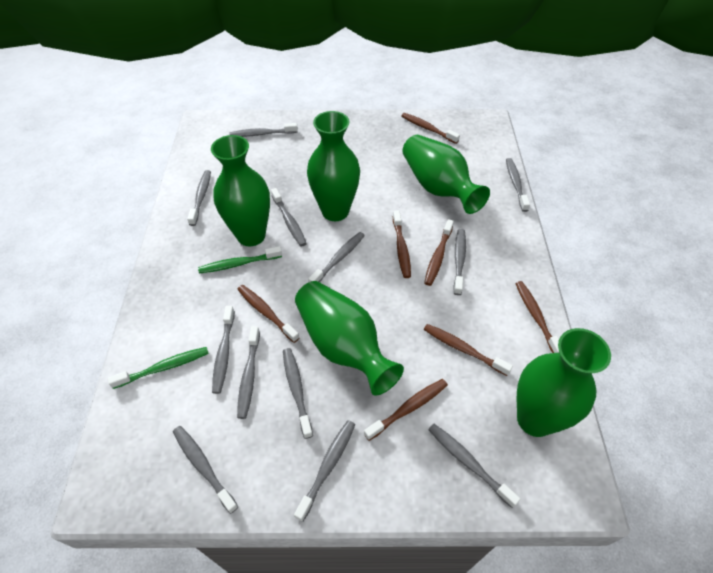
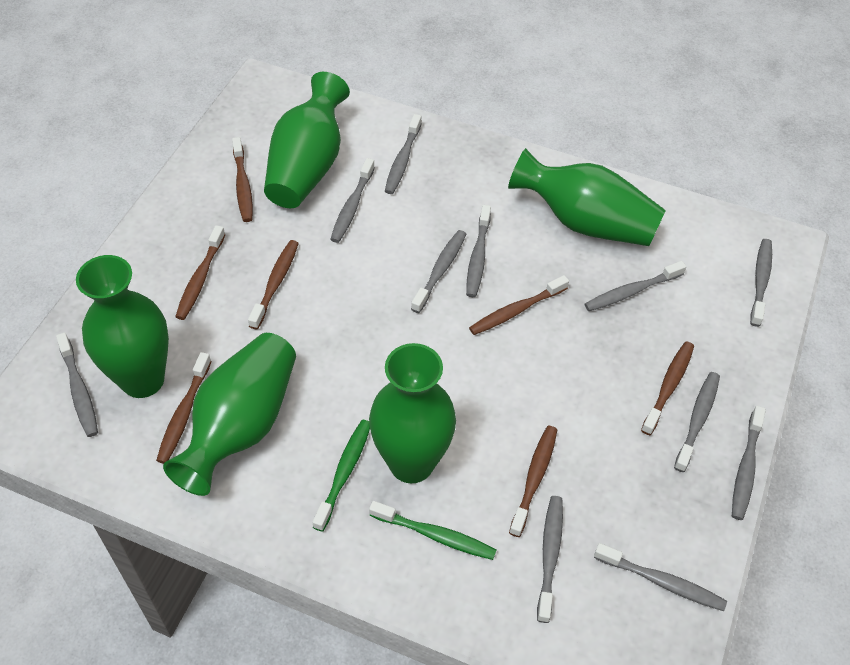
grey toothbrush: [173,426,238,514] [187,170,211,226] [212,306,235,394] [230,123,298,137] [237,326,260,419] [271,188,307,246] [283,348,313,439] [294,420,355,522] [308,232,365,282] [428,424,520,508] [453,229,466,295] [506,158,530,212] = 12 -> [56,333,98,437] [330,158,375,243] [385,114,422,194] [411,230,466,313] [466,205,491,297] [537,496,563,623] [585,261,686,311] [594,543,727,611] [674,372,720,472] [732,406,766,520] [750,239,772,327] = 11

